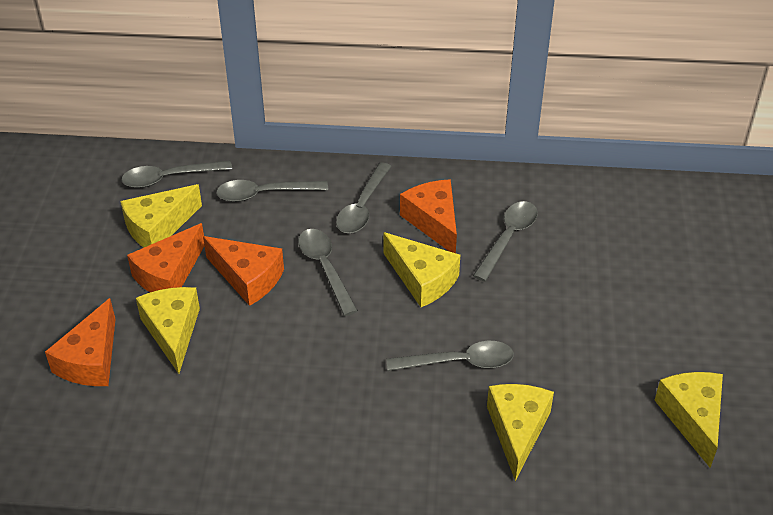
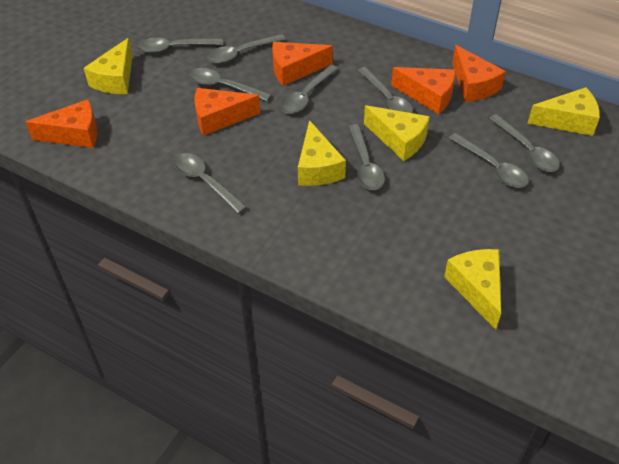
grey spoon: [121,161,232,188] [216,180,328,202] [298,229,358,316] [336,162,391,233] [386,341,514,371] [473,201,538,281] = 6 -> [138,38,223,53] [174,153,247,214] [189,68,271,101] [207,34,286,64] [280,65,338,114] [348,124,385,190] [357,67,413,113] [449,133,529,188] [489,114,560,172] = 9
orange cheese: [45,298,116,386] [127,223,204,292] [203,236,284,306] [400,179,457,253] = 4 -> [25,99,98,148] [194,88,260,136] [272,42,333,86] [391,67,456,114] [452,45,506,102] = 5

